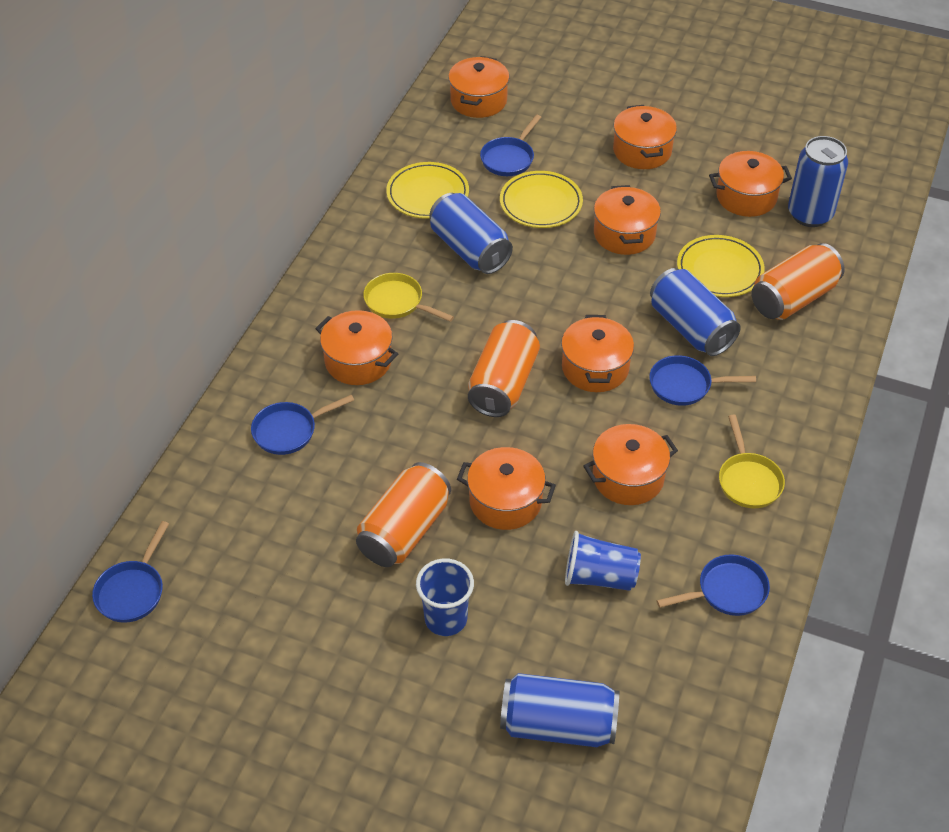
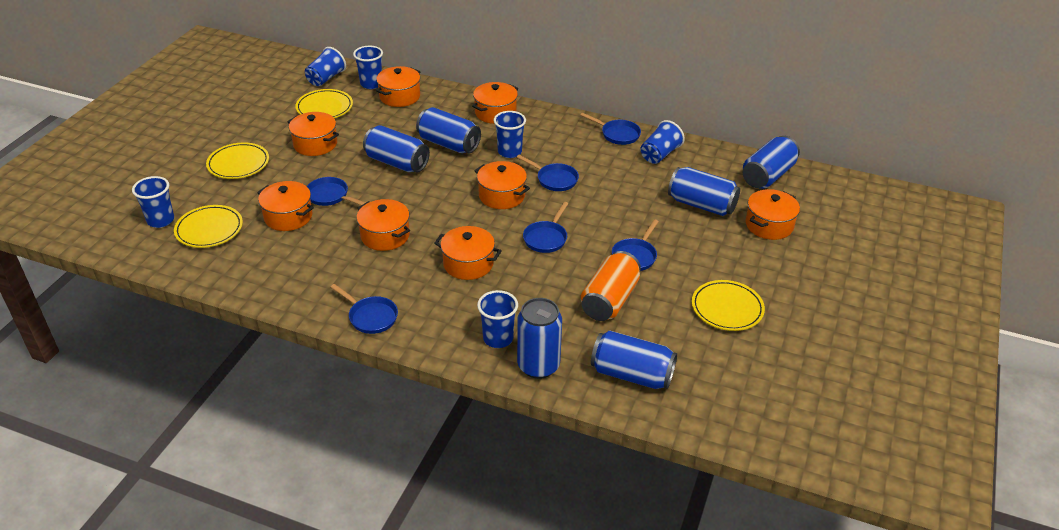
blue can: [429,193,513,274] [500,673,619,747] [650,268,741,356] [788,136,848,227] = 4 -> [363,125,430,173] [416,107,481,153] [517,298,562,379] [591,330,677,389] [668,167,740,216] [743,136,800,189] = 6
blue cup: [416,559,474,636] [565,531,641,591] = 2 -> [132,176,174,228] [305,47,346,86] [353,46,383,89] [477,290,518,348] [494,111,526,158] [641,120,685,164] = 6
blue pan: [92,521,169,623] [251,395,354,455] [480,114,541,176] [649,355,756,406] [657,554,770,616] = 5 -> [307,177,366,206] [331,284,398,334] [517,155,579,191] [523,202,568,253] [580,113,641,145] [612,219,659,271] = 6
orange can: [356,462,451,567] [468,320,540,417] [751,243,845,320] = 3 -> [581,251,641,321] = 1
yellow pan: [363,273,454,322] [719,415,785,508] = 2 -> none = 0
yellow plate: [386,162,469,219] [500,171,583,228] [677,235,765,297] = 3 -> [174,205,243,248] [206,142,269,179] [295,89,353,118] [692,280,765,331] = 4

